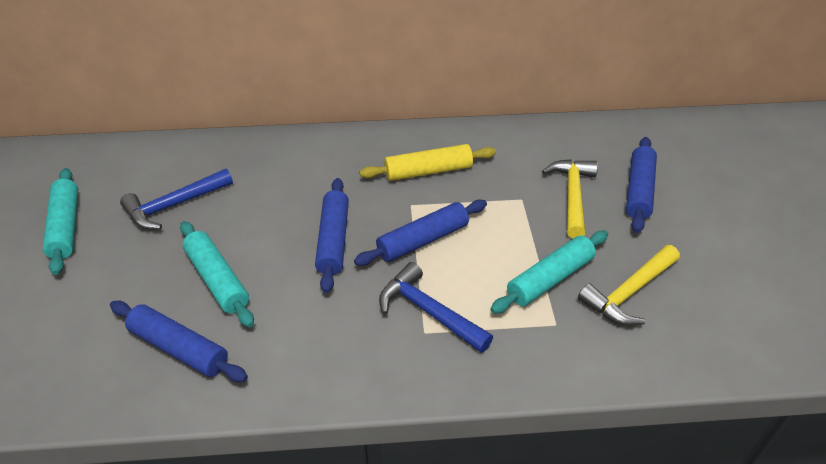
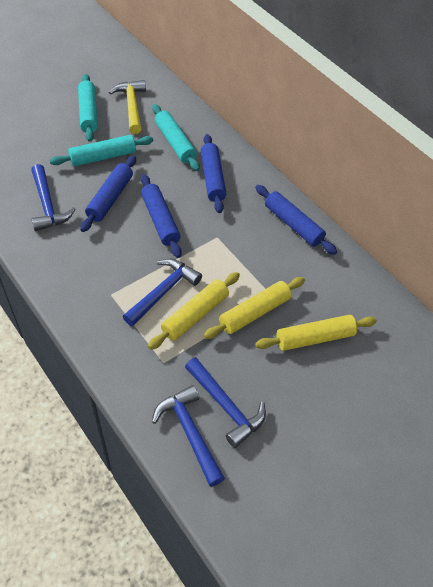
blue hammer: [120,168,233,230] [379,262,493,353] = 2 -> [31,164,75,231] [123,259,202,326] [152,385,225,487] [185,357,266,448] = 4
yellow hammer: [542,159,598,239] [578,245,680,326] = 2 -> [109,80,146,134] = 1
yellow rolling pin: [359,144,496,181] = 1 -> [148,272,240,350] [203,277,305,339] [255,315,377,351] = 3

